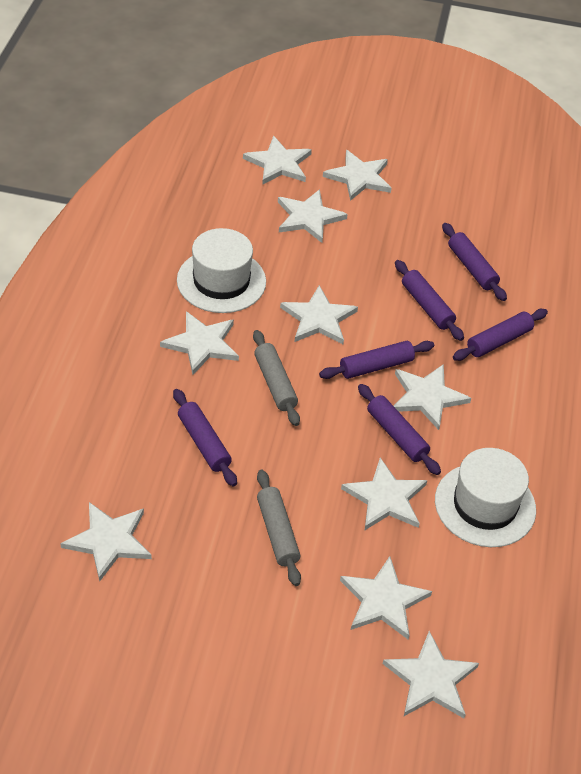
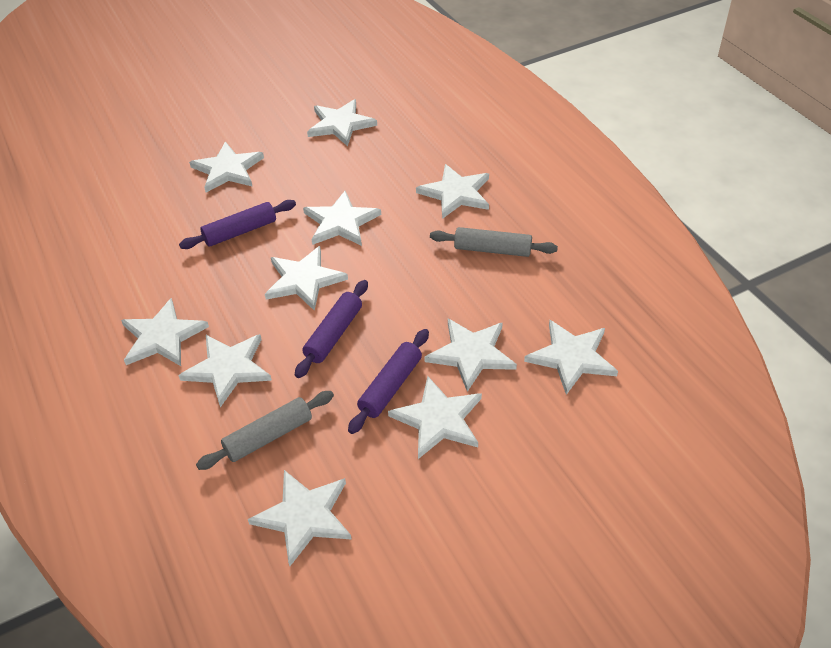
purple rolling pin: [173,389,237,487] [319,341,434,379] [358,384,441,475] [395,260,464,341] [442,223,507,301] [453,309,548,361] = 6 -> [179,200,296,249] [295,280,368,378] [348,329,429,434] = 3
white hat: [177,228,266,313] [435,448,536,547] = 2 -> none = 0
white star: [60,502,152,581] [160,311,239,374] [243,136,312,185] [278,189,348,243] [280,285,358,344] [323,150,391,201] [340,556,432,639] [341,458,427,531] [382,631,479,718] [394,364,471,430] = 10 -> [121,298,209,366] [178,334,272,407] [189,141,264,193] [248,470,352,566] [265,246,348,311] [303,191,381,246] [307,99,377,146] [388,376,482,459] [416,164,489,219] [424,319,517,392] [524,320,618,395] = 11

